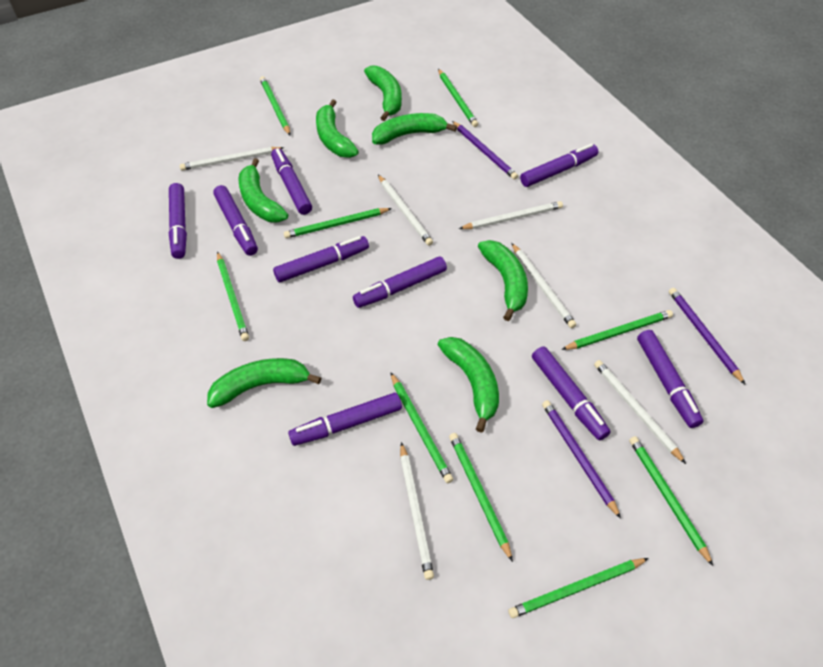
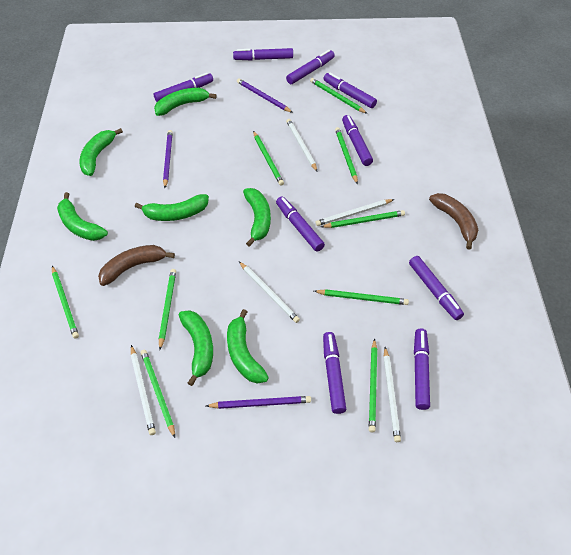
brown banana: none = 0 -> [98,245,175,286] [429,193,478,250] = 2
white pencil: [180,147,284,171] [378,175,433,246] [400,442,434,580] [459,201,563,229] [512,243,576,328] [594,360,686,464] = 6 -> [131,345,156,435] [239,262,300,323] [286,119,317,171] [316,199,395,226] [383,347,401,442] = 5

